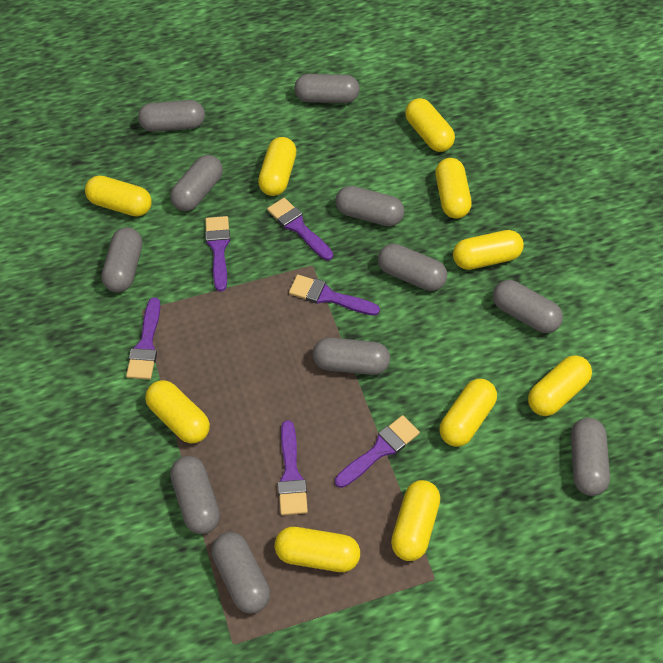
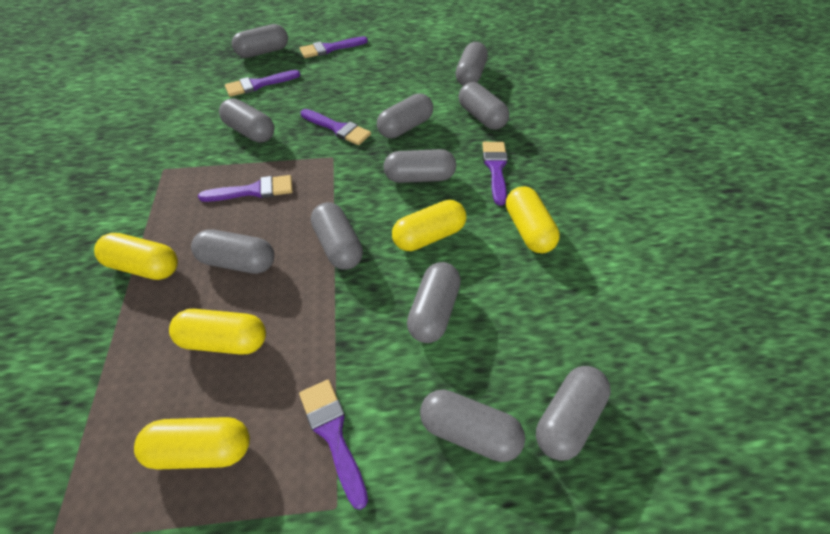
yellow capsule: [85,176,152,217] [145,380,210,444] [258,137,297,196] [275,527,360,572] [391,480,440,561] [405,98,455,152] [435,158,472,219] [440,379,497,447] [453,230,524,270] [528,355,592,416] = 10 -> [94,233,178,280] [134,417,250,470] [169,309,266,355] [392,200,466,251] [506,186,560,253] = 5

